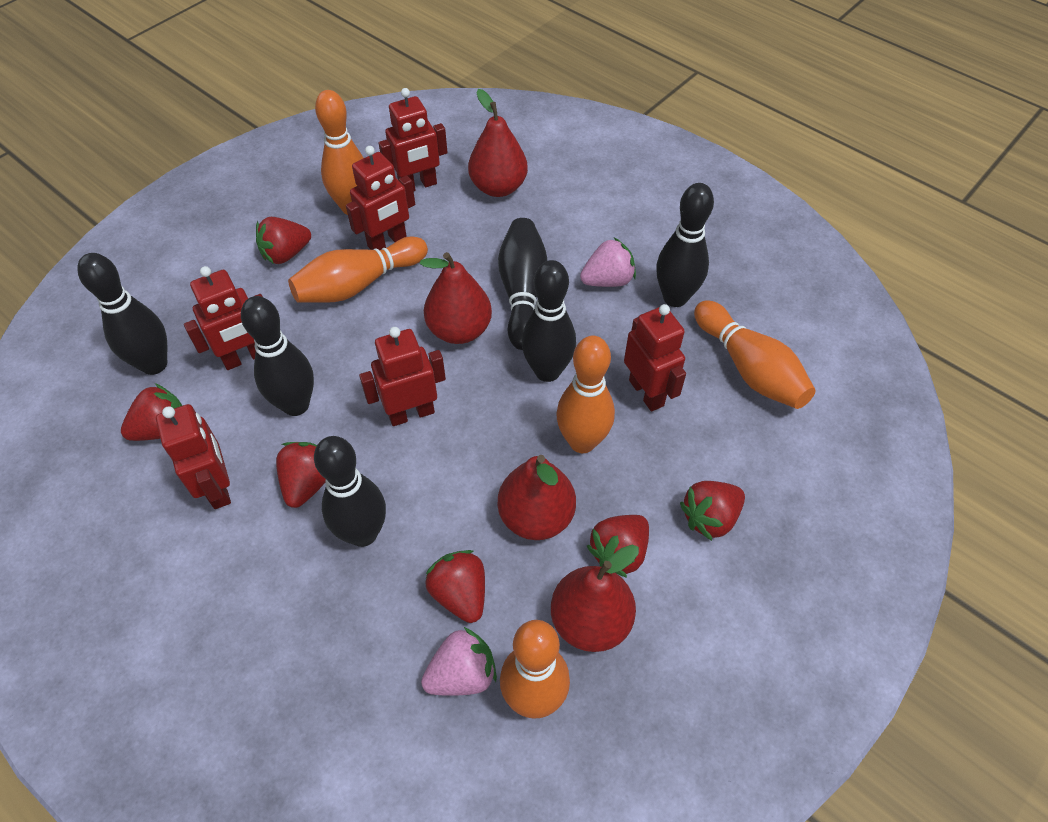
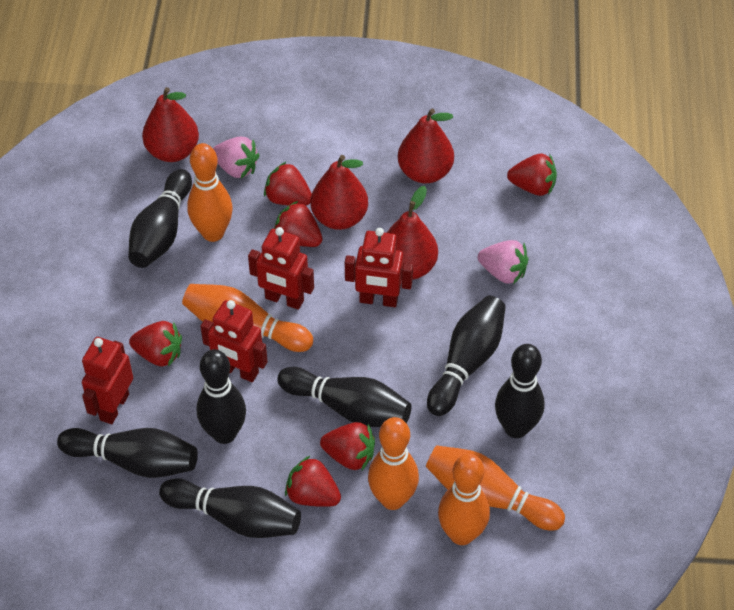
black bowling pin: [77,253,167,375] [241,296,314,416] [314,436,386,547] [498,218,547,350] [522,260,576,382] [656,183,714,307] = 6 -> [57,428,198,478] [128,169,192,268] [159,478,301,538] [197,349,246,444] [277,367,411,427] [427,296,506,416] [495,344,545,438] = 7
red robot: [156,404,231,509] [184,266,263,370] [346,146,415,250] [359,327,446,426] [379,88,448,191] [624,304,686,412] = 6 -> [82,337,133,424] [200,300,268,382] [248,227,314,310] [345,228,413,307] = 4

